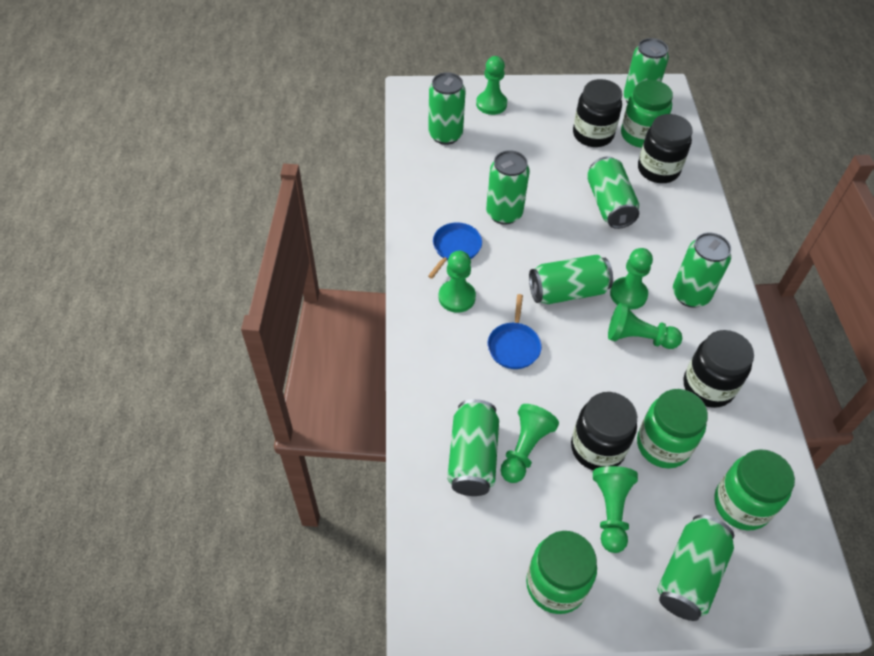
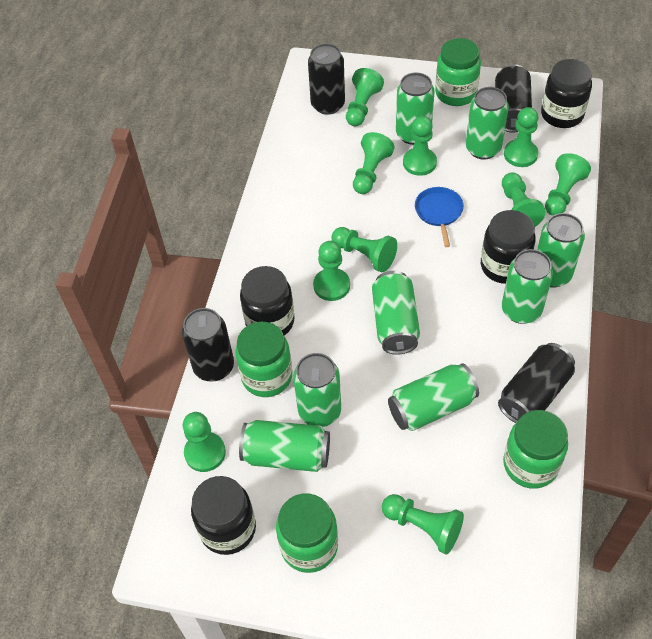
black can: none = 0 -> [182,308,234,381] [308,43,345,115] [495,64,532,133] [498,343,575,423] = 4
blue pan: [428,222,482,279] [488,294,542,369] = 2 -> [415,187,464,247] = 1
green pawn: [439,251,476,313] [476,56,507,115] [501,404,559,483] [593,466,638,553] [608,303,682,349] [610,248,653,310] = 6 -> [183,412,226,472] [313,241,350,301] [332,227,397,272] [346,68,384,126] [353,132,395,194] [382,494,464,554] [403,116,437,176] [502,173,546,227] [504,107,538,167] [545,153,591,216] = 10

